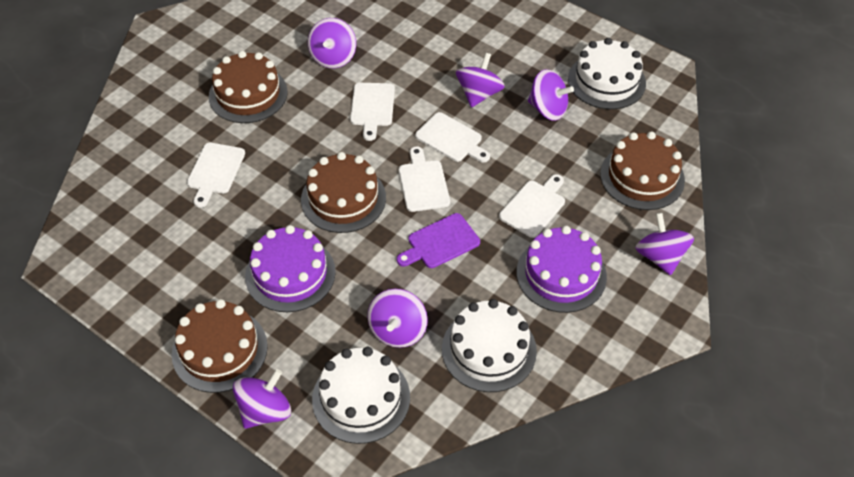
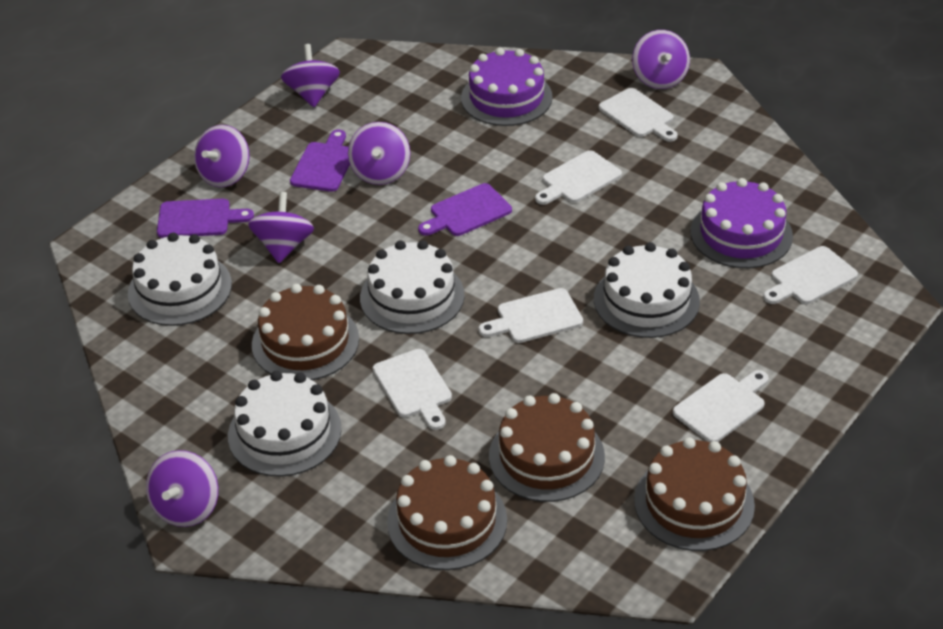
purple cutting board: [397,213,480,268] = 1 -> [157,199,254,238] [290,130,350,192] [418,183,512,236] = 3
white cake: [312,347,410,444] [442,299,537,392] [568,38,646,109] = 3 -> [128,233,232,326] [228,371,342,477] [360,240,465,334] [594,242,700,338] = 4
white cutting board: [187,143,245,208] [350,83,395,141] [399,147,450,212] [415,112,490,162] [499,174,565,238] = 5 -> [373,349,452,430] [478,288,583,343] [535,150,622,205] [599,88,678,142] [673,370,769,442] [763,246,858,304] = 6

